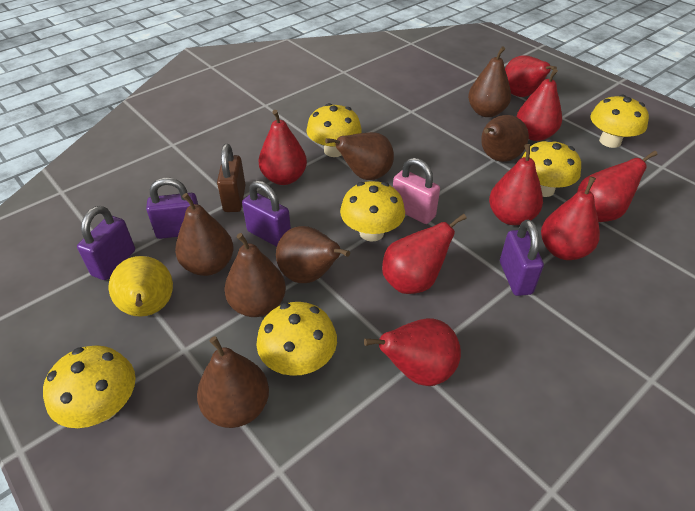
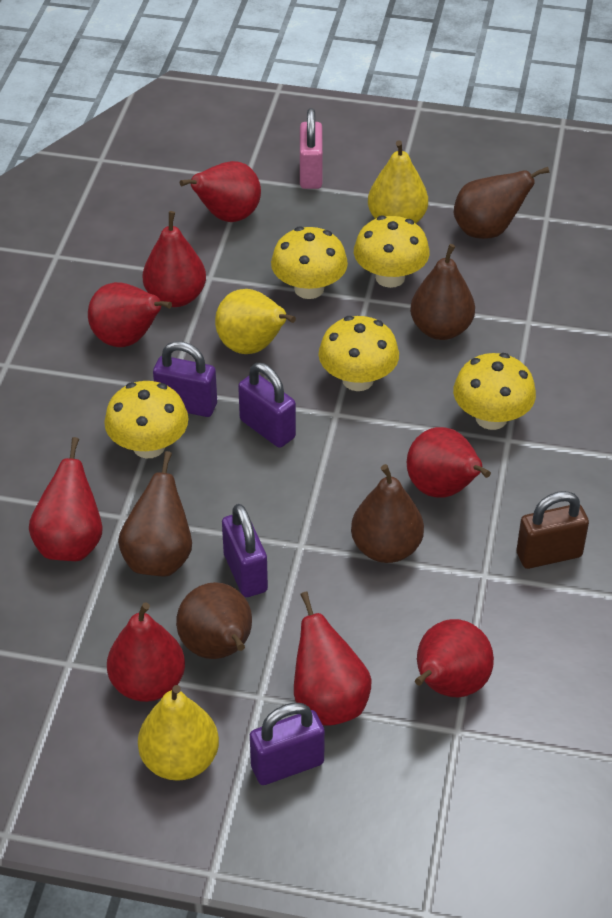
brown pear: [175,193,234,276] [197,336,269,428] [224,233,286,317] [276,226,350,283] [325,132,394,180] [468,46,511,117] [481,115,529,162] = 7 -> [118,451,192,577] [176,582,252,659] [351,464,424,563] [410,244,475,340] [454,167,549,239] = 5
yellow mushroom: [43,346,136,428] [256,302,337,376] [306,103,362,157] [340,181,405,242] [522,139,581,197] [590,95,649,148] = 6 -> [104,381,188,459] [271,227,348,299] [319,316,399,391] [354,215,430,288] [453,353,536,430] = 5
yellow pear: [109,256,173,317] = 1 -> [138,685,219,781] [215,289,296,354] [368,141,428,223] = 3

